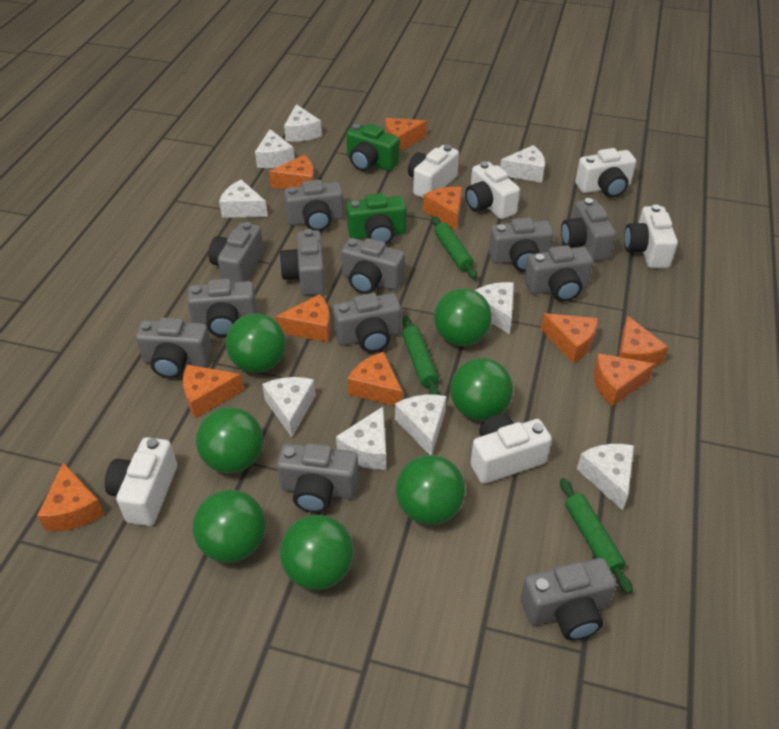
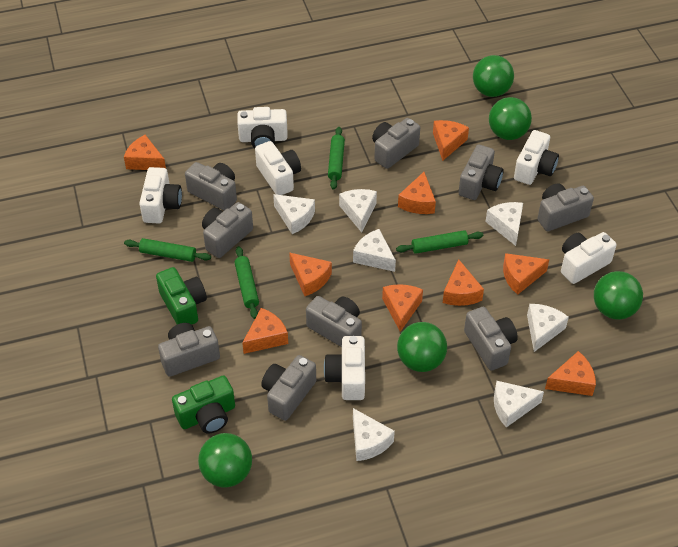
green ball: [193,490,266,563] [196,407,263,474] [226,313,286,373] [280,515,354,590] [396,455,465,525] [434,288,492,346] [450,358,513,421] = 7 -> [198,433,252,488] [397,322,447,372] [473,55,514,97] [489,97,532,140] [594,271,643,320] = 5
green rolling pin: [402,316,439,395] [432,216,477,279] [560,478,633,594] = 3 -> [124,238,211,262] [234,246,259,319] [328,127,345,190] [396,230,483,254] = 4
grey camera: [136,317,212,378] [187,279,257,337] [209,222,264,282] [277,443,359,513] [279,229,325,295] [284,180,344,231] [333,293,401,353] [341,238,405,294] [489,218,554,272] [520,558,616,640] [525,245,593,302] [561,198,616,261] = 12 -> [158,323,220,377] [185,162,237,210] [202,202,253,258] [261,355,316,421] [306,296,362,347] [372,118,420,169] [458,145,504,200] [464,307,518,371] [538,183,594,231] = 9
orange cheese: [37,463,105,531] [183,365,244,418] [269,155,314,189] [276,294,331,342] [347,352,403,406] [385,118,427,151] [423,187,462,230] [541,313,598,363] [593,353,655,406] [618,316,668,367] = 10 -> [124,135,166,170] [242,308,288,354] [289,252,332,296] [382,284,423,332] [398,172,436,214] [433,120,469,161] [443,259,484,306] [503,253,550,295] [545,351,596,396] = 9
white cheese: [219,180,268,218] [255,129,295,168] [262,377,316,437] [284,104,322,142] [336,407,386,470] [395,395,447,455] [475,282,514,334] [500,145,545,183] [577,444,634,511] = 9 -> [273,194,315,234] [339,189,377,233] [353,229,396,272] [353,408,395,461] [485,202,523,246] [494,381,544,427] [527,304,569,352] = 7

